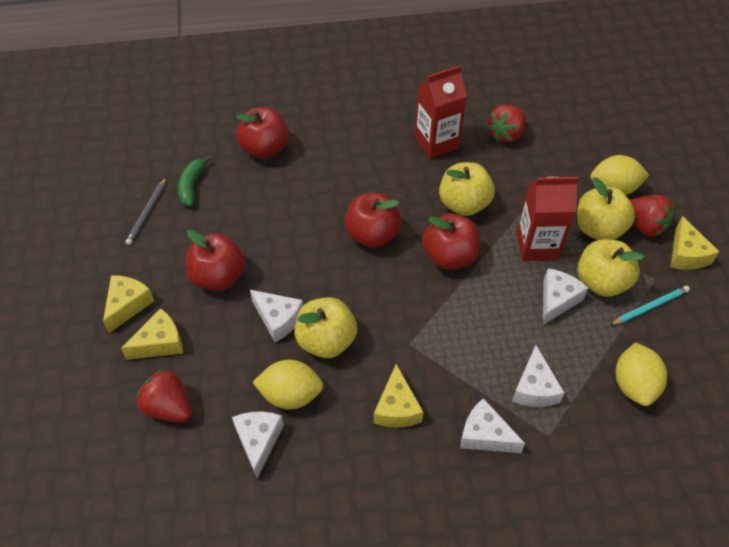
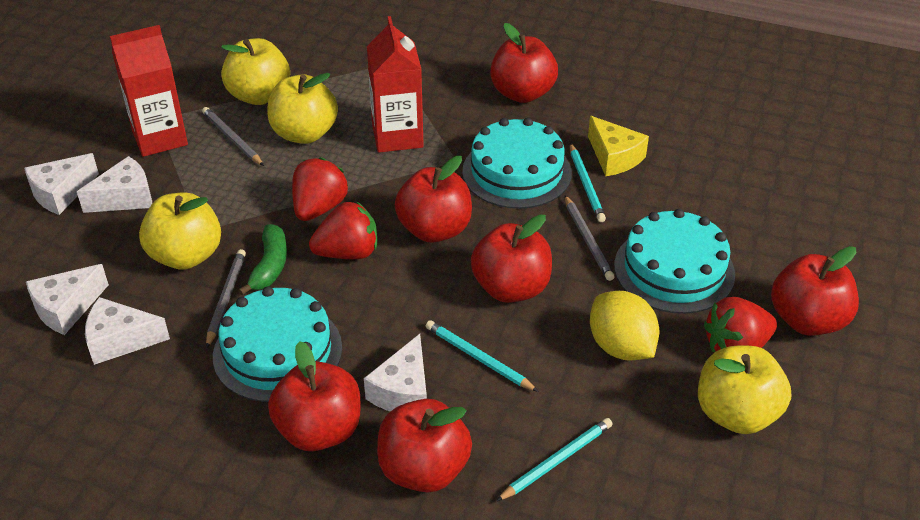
grey pencil: [125,177,167,245] = 1 -> [202,107,264,166] [206,249,246,349] [565,195,615,281] = 3
red apple: [186,229,245,291] [236,107,289,159] [345,193,402,248] [422,213,480,270] = 4 -> [268,341,360,451] [377,399,472,493] [395,156,472,242] [471,214,552,303] [490,23,558,103] [771,246,859,336] = 6
turquoise cake: none = 0 -> [213,286,342,402] [462,118,572,209] [614,209,735,314] = 3
turquoise pencil: [610,286,690,325] = 1 -> [426,320,539,392] [496,418,613,501] [570,143,606,222] = 3
yellow cheese: [103,275,154,333] [121,308,183,360] [374,364,423,427] [671,216,719,270] = 4 -> [588,116,649,176] = 1
yellow lemon: [252,360,324,409] [590,155,649,195] [616,342,667,406] = 3 -> [590,291,659,361] = 1

